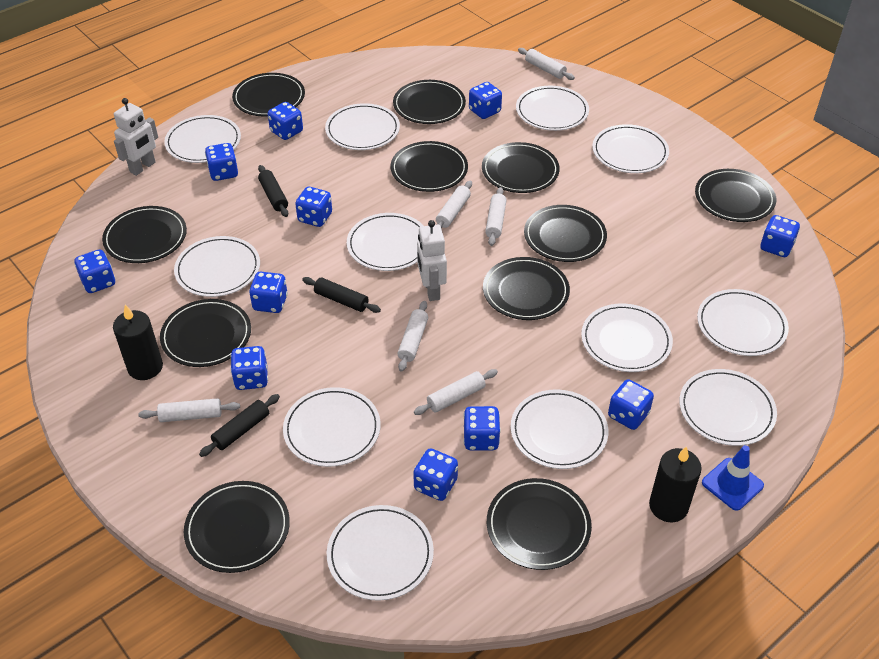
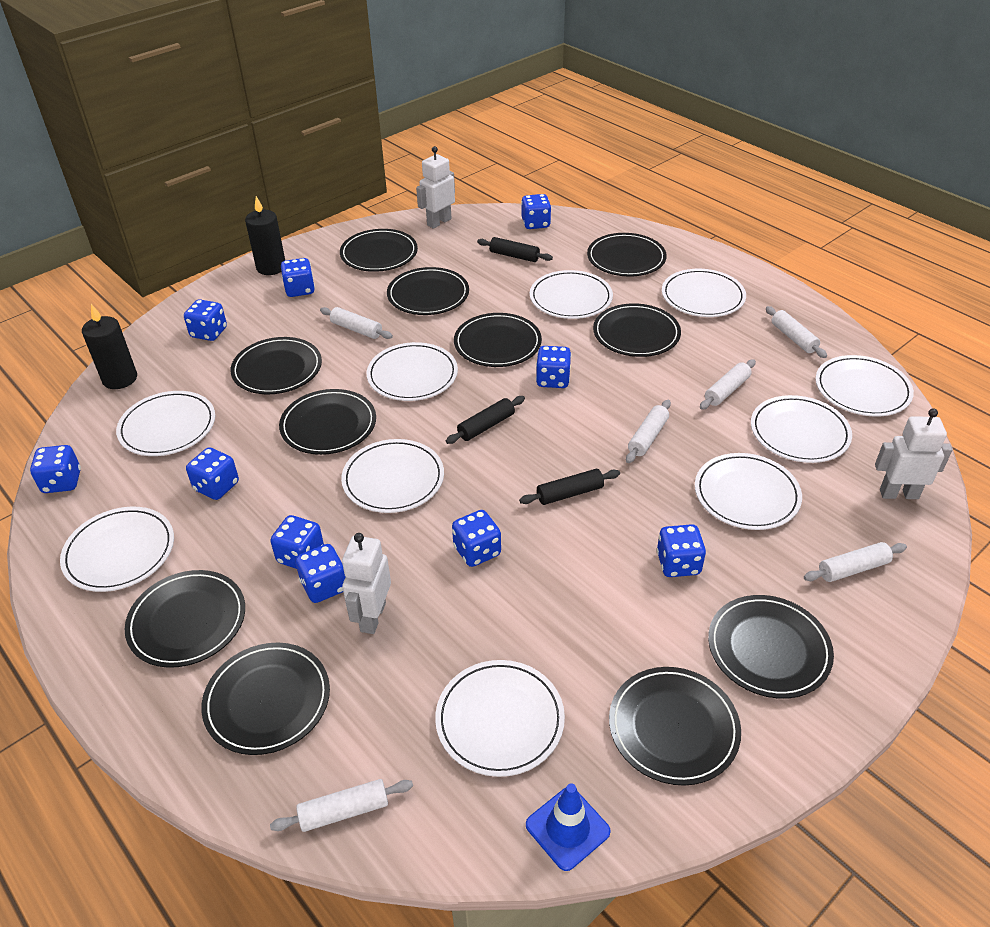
blue dice: [74,249,115,293] [205,143,238,181] [231,346,268,390] [249,272,288,313] [268,102,303,140] [295,187,332,227] [413,448,458,501] [463,406,501,450] [469,82,502,119] [608,379,654,430] [761,215,800,257] = 11 -> [30,445,81,493] [184,299,227,341] [186,447,239,500] [271,515,324,569] [281,258,315,297] [295,544,345,603] [452,510,501,567] [521,194,551,229] [536,346,571,388] [657,524,706,577] = 10
white plate: [164,115,241,163] [174,236,260,297] [283,387,381,467] [325,103,400,150] [327,505,434,601] [347,213,424,271] [511,389,608,469] [516,86,589,131] [581,303,673,372] [592,124,669,173] [679,369,777,446] [697,289,789,356] = 12 -> [60,507,174,592] [116,391,215,456] [341,439,444,513] [367,342,458,401] [435,660,565,777] [530,270,613,319] [662,269,746,317] [695,453,802,530] [751,395,852,463] [815,355,914,417] = 10
white robot: [114,98,158,176] [417,220,447,301] = 2 -> [342,533,391,634] [416,146,455,229] [875,408,952,499] = 3

